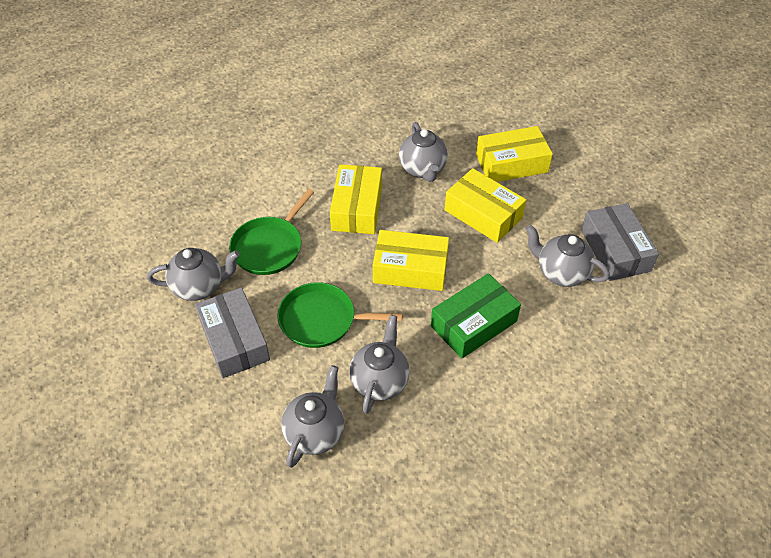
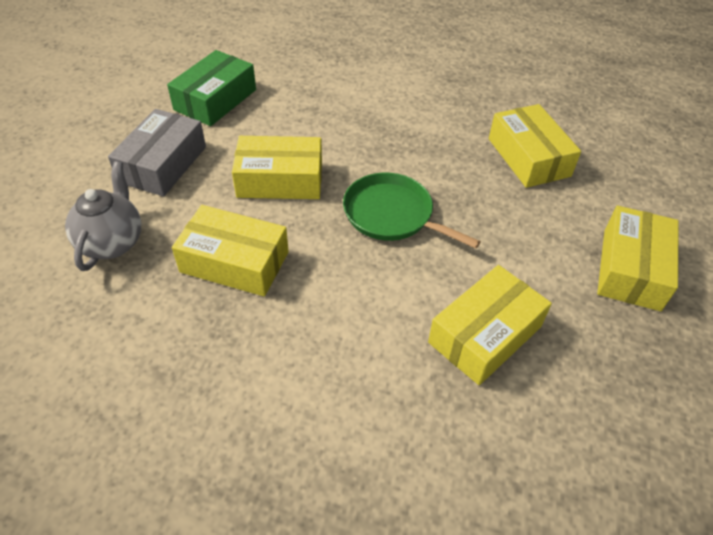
green pan: [229,189,314,275] [277,282,402,348] = 2 -> [343,172,481,249] = 1
grey box: [195,288,270,378] [581,203,659,281] = 2 -> [108,109,206,197] = 1
grey teapot: [147,248,240,301] [281,365,344,468] [349,315,410,414] [399,122,448,182] [525,225,610,287] = 5 -> [65,161,141,271] = 1
yellow box: [330,164,382,234] [373,230,449,291] [445,168,526,243] [476,126,553,182] = 4 -> [172,205,289,296] [232,136,322,199] [428,265,552,385] [489,104,581,188] [597,206,679,311] = 5

